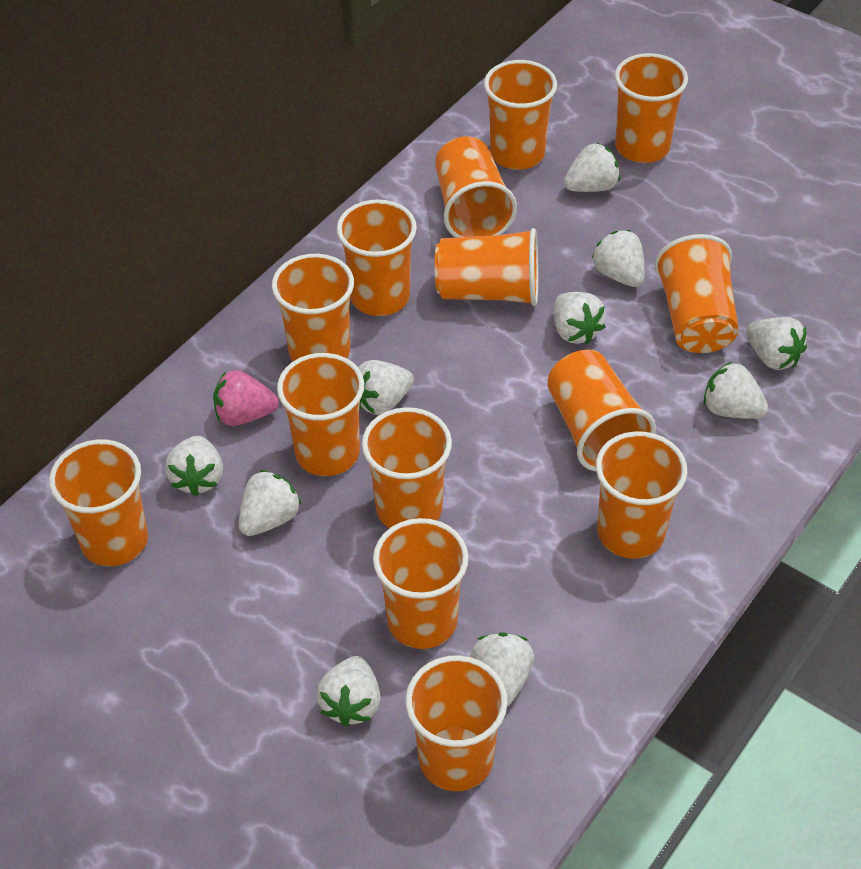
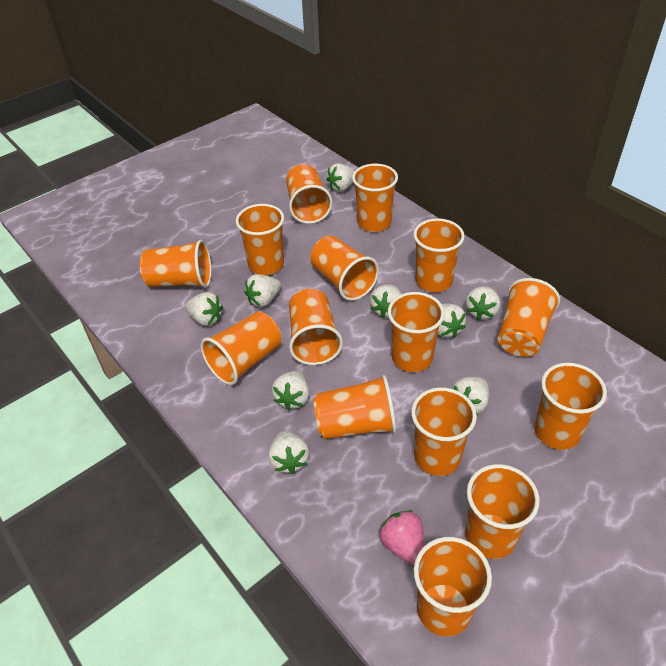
orange cup: [49,439,148,566] [272,254,354,362] [277,353,364,476] [337,199,417,316] [362,407,452,528] [373,518,469,649] [405,655,508,791] [435,136,517,238] [435,228,538,306] [484,60,557,170] [547,350,656,472] [596,431,688,559] [615,53,688,163] [654,234,739,353] = 14 -> [140,240,211,288] [201,311,281,385] [236,204,284,275] [286,164,333,224] [289,289,343,365] [310,236,379,301] [313,375,396,439] [352,164,398,232] [388,292,445,372] [411,387,477,476] [413,219,465,292] [414,537,492,636] [465,464,540,559] [498,278,560,357] [534,363,607,450] = 15
white strawberry: [165,436,223,496] [238,470,301,536] [316,656,381,727] [358,360,414,415] [471,632,534,706] [554,292,606,344] [564,143,620,192] [592,230,645,287] [704,362,768,419] [746,317,807,370] = 10 -> [185,292,223,326] [244,274,281,307] [268,430,309,474] [272,371,309,410] [326,163,355,192] [370,285,401,318] [438,303,466,338] [452,377,489,414] [465,286,500,320] = 9

